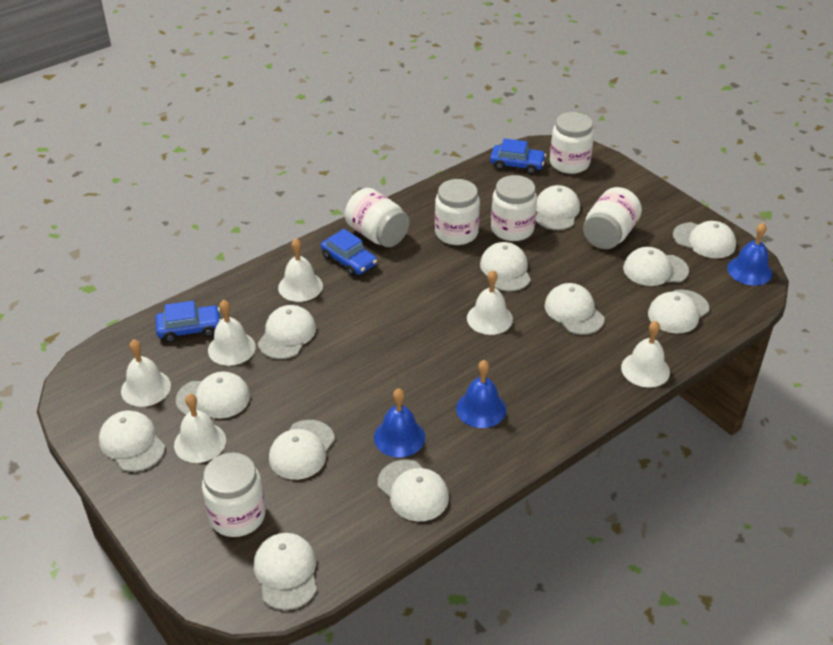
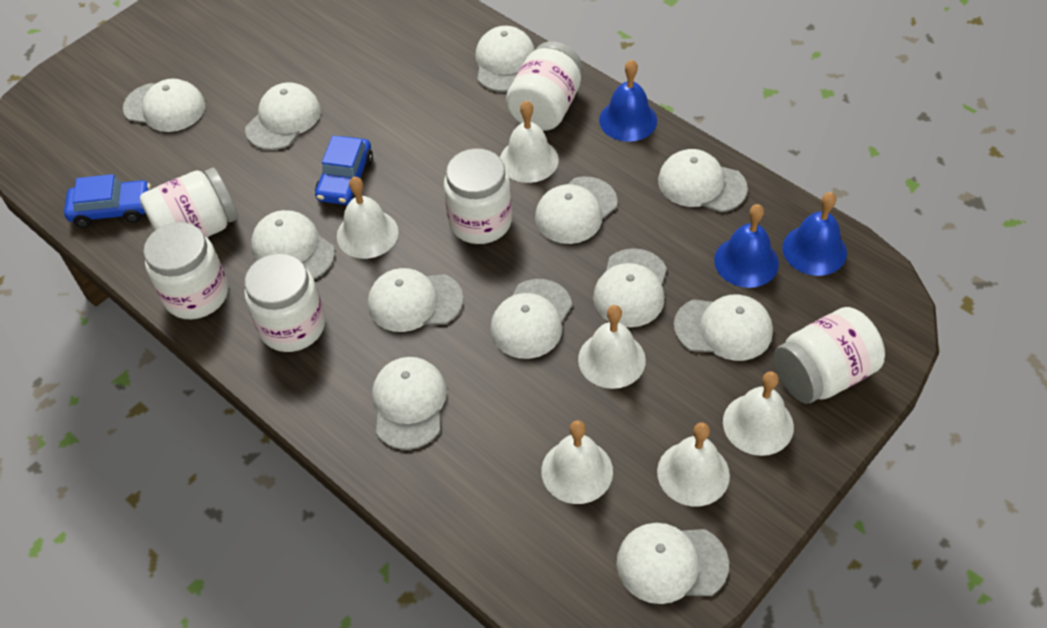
blue car: [155,301,221,343] [321,229,377,276] [490,138,546,174] = 3 -> [64,174,151,228] [315,136,373,205] = 2

